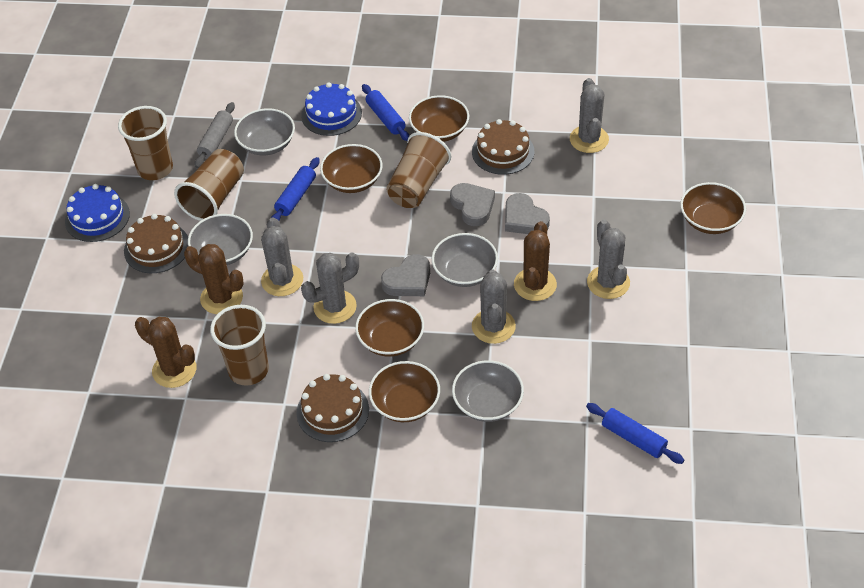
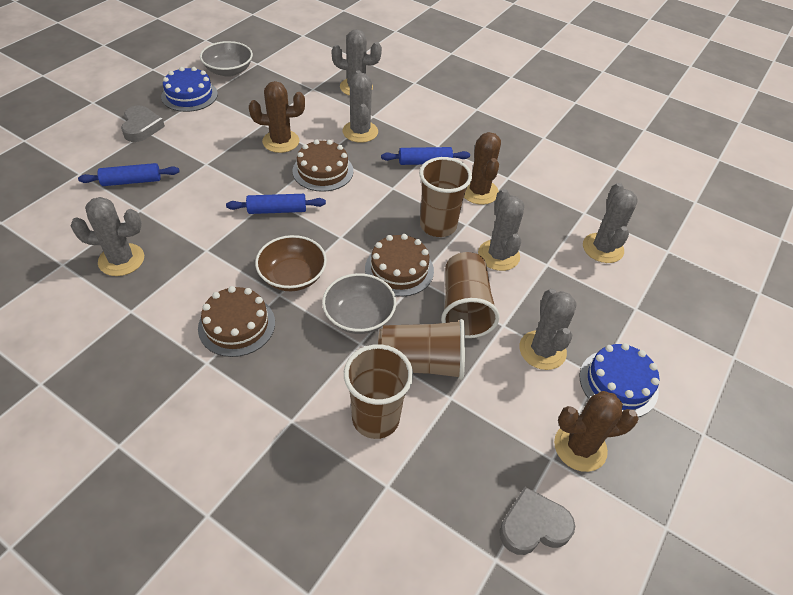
brown bowl: [320,144,383,193] [355,299,424,357] [369,361,440,422] [409,95,469,142] [680,182,746,234] = 5 -> [255,235,327,291] = 1
grey bowl: [188,214,253,265] [234,108,295,155] [432,233,498,287] [452,360,524,422] = 4 -> [200,41,253,77] [322,273,396,334] = 2
grey cactus: [261,218,303,296] [301,252,359,324] [472,270,516,344] [570,78,609,153] [587,220,630,299] = 5 -> [71,197,144,276] [332,29,382,96] [342,70,378,143] [478,189,524,271] [519,289,577,370] [583,183,638,263] = 6
grey heart: [381,254,430,296] [450,183,495,226] [505,193,550,234] = 3 -> [121,106,165,142] [499,487,575,555] = 2
grey rolling pin: [194,102,235,168] = 1 -> none = 0

